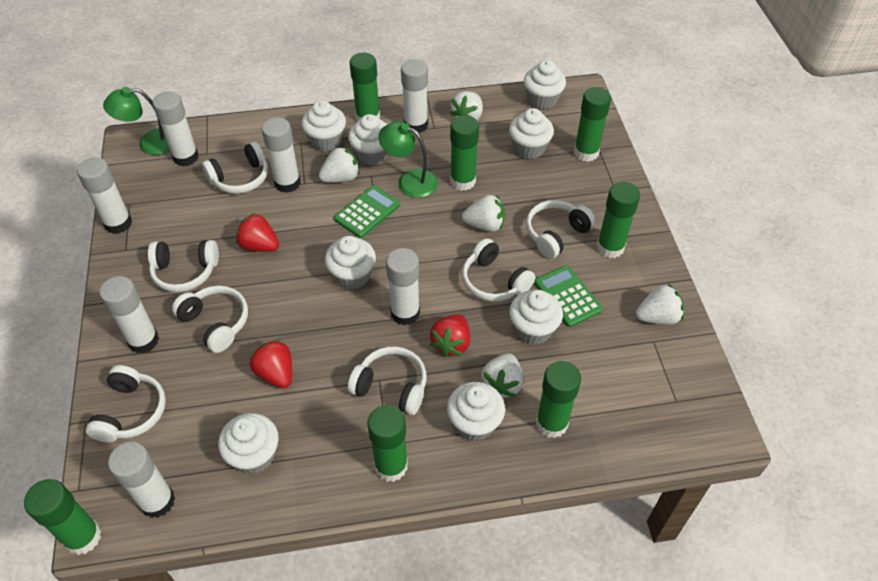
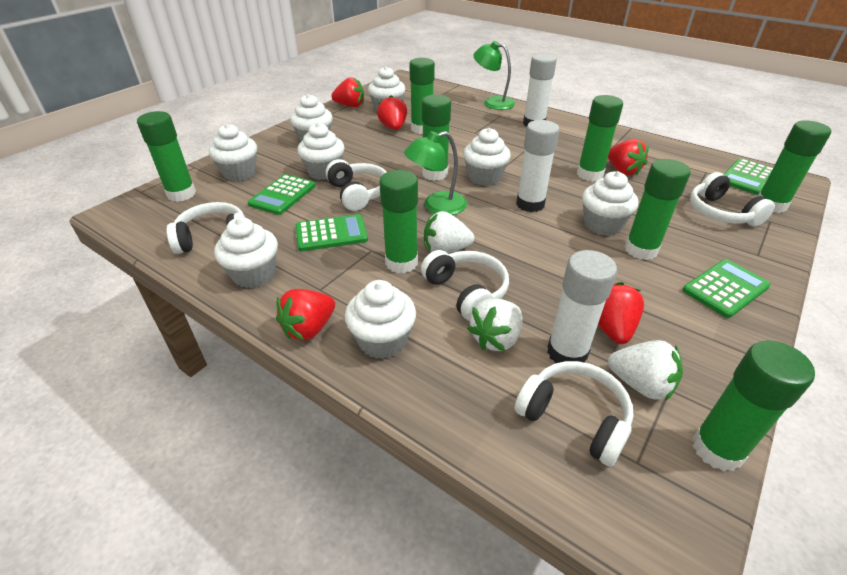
green calculator: [334,185,400,238] [534,265,603,327] = 2 -> [248,174,316,215] [296,214,368,251] [682,259,771,318] [723,158,773,195] = 4
green glue stick: [24,479,102,555] [349,52,380,122] [367,405,408,482] [450,115,479,191] [536,361,581,438] [574,87,611,162] [597,182,640,258] = 7 -> [137,111,196,202] [379,170,418,273] [409,58,435,134] [422,95,451,181] [577,95,623,181] [625,159,690,260] [692,340,815,471] [758,120,831,213] = 8
red strawberry: [236,213,279,252] [249,339,292,388] [430,314,470,357] = 3 -> [276,289,335,341] [331,77,364,107] [377,95,407,130] [598,282,644,344] [608,139,649,175] = 5
white glue stick: [77,158,132,234] [99,276,159,353] [108,442,175,518] [153,92,199,166] [262,117,301,193] [386,248,420,325] [401,59,428,133] = 7 -> [516,120,560,212] [523,54,557,127] [547,250,617,364] = 3
white headphones: [86,365,166,443] [148,240,219,292] [172,286,248,353] [202,142,268,194] [348,347,427,415] [462,238,535,302] [526,200,596,259] = 7 -> [166,202,245,254] [325,159,386,211] [421,250,509,321] [515,361,633,467] [690,172,775,227] = 5
white strawberry: [319,146,360,183] [450,91,483,120] [462,195,505,232] [481,353,524,398] [636,284,684,325] = 5 -> [424,211,474,253] [467,298,522,351] [608,340,683,400] = 3

